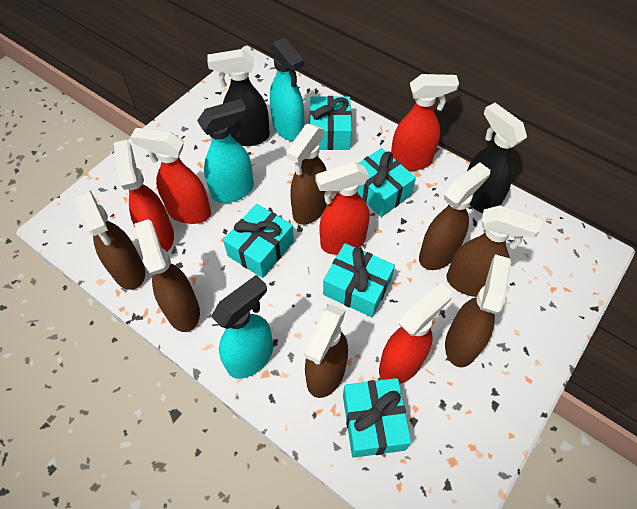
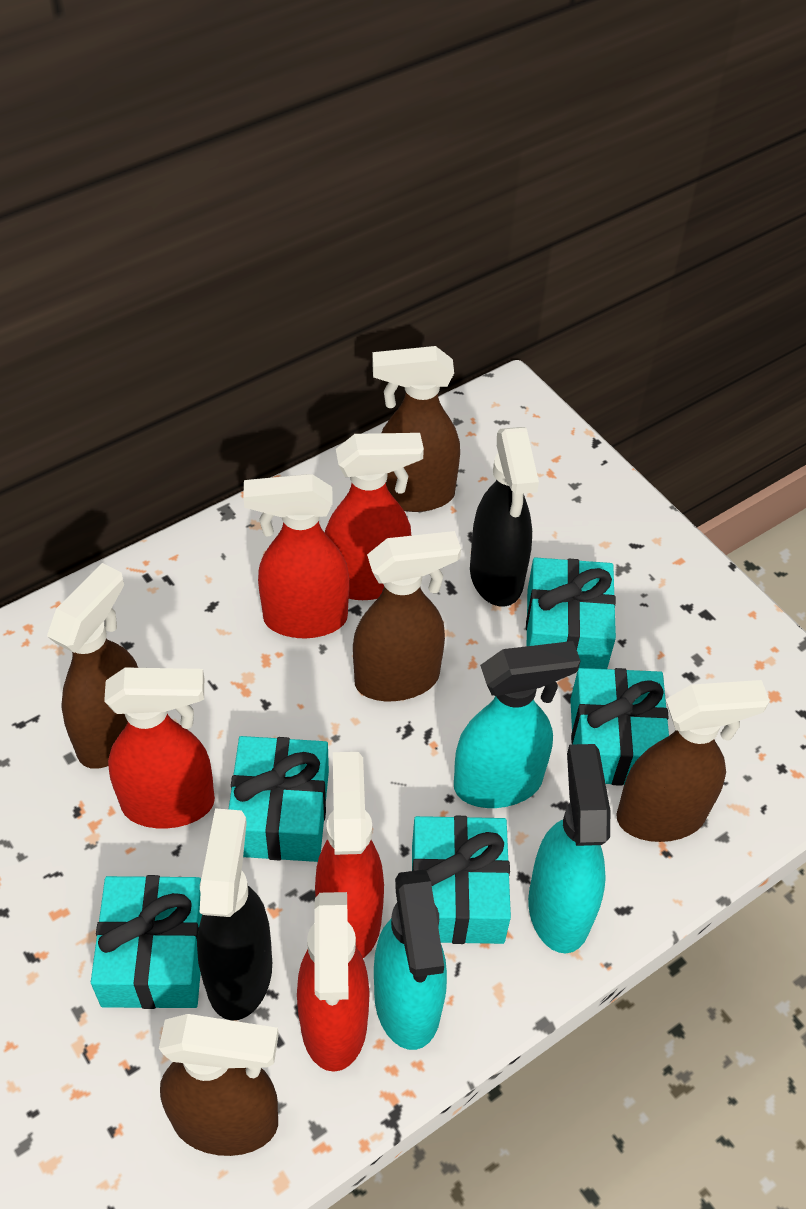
brown spray bottle: [75,190,145,290] [134,219,200,332] [286,124,327,225] [304,305,348,398] [419,162,490,270] [445,254,511,367] [447,205,542,297] = 7 -> [47,563,138,769] [159,1014,279,1156] [353,531,461,701] [372,346,460,512] [616,680,770,842] = 5

